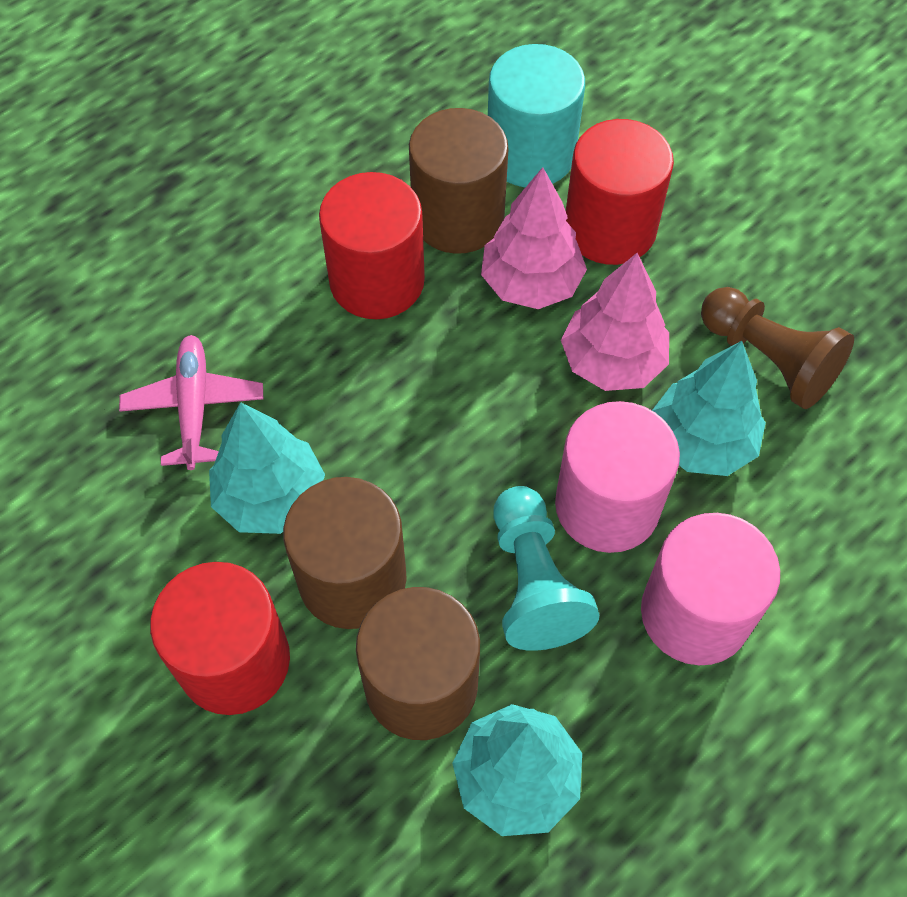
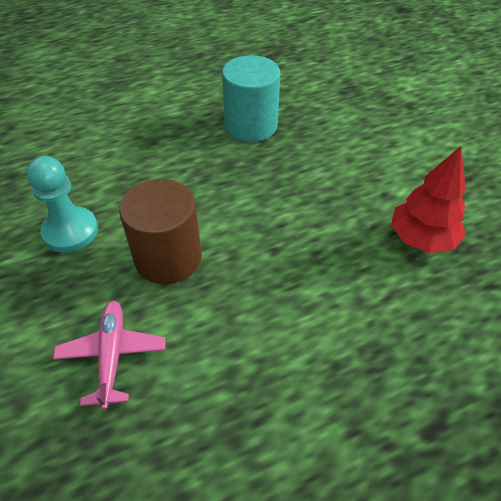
brown cylinder: [283,477,407,629] [356,587,480,740] [409,108,509,254] = 3 -> [119,179,202,284] = 1
brown pawn: [701,287,854,409] = 1 -> none = 0
pink cylinder: [555,401,680,553] [641,513,780,665] = 2 -> none = 0
pink tree: [481,167,587,309] [561,253,669,391] = 2 -> none = 0
red cylinder: [150,562,290,715] [319,172,425,319] [566,119,674,265] = 3 -> none = 0
red tree: none = 0 -> [391,146,466,253] = 1
turquoise tree: [209,402,325,534] [452,704,582,836] [652,341,766,476] = 3 -> none = 0

